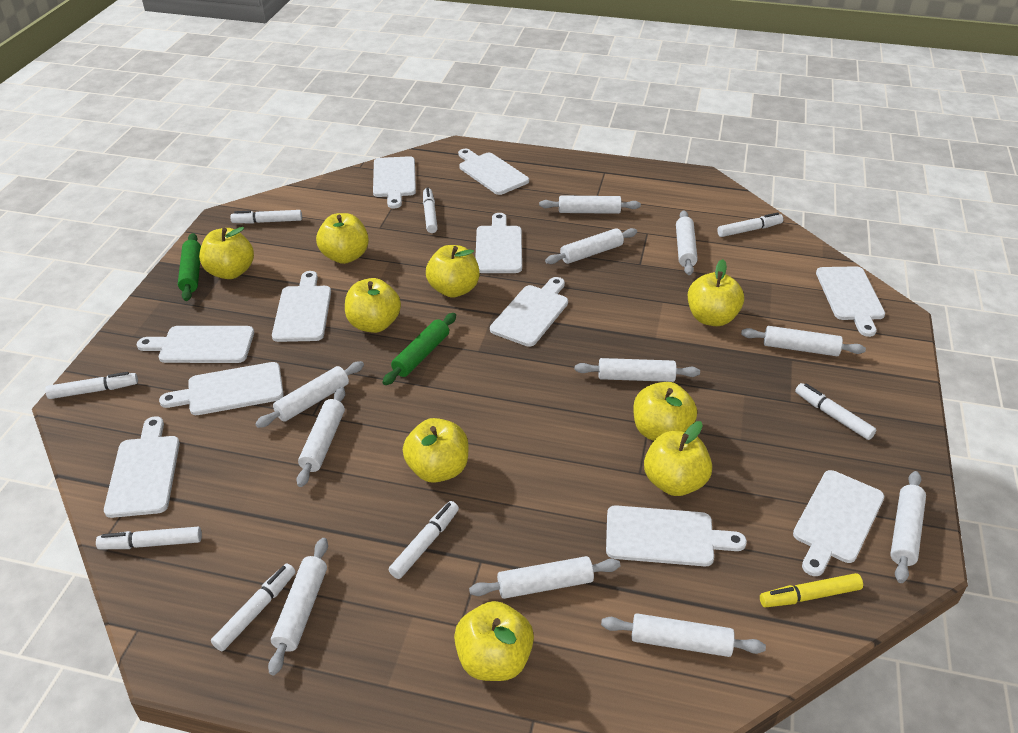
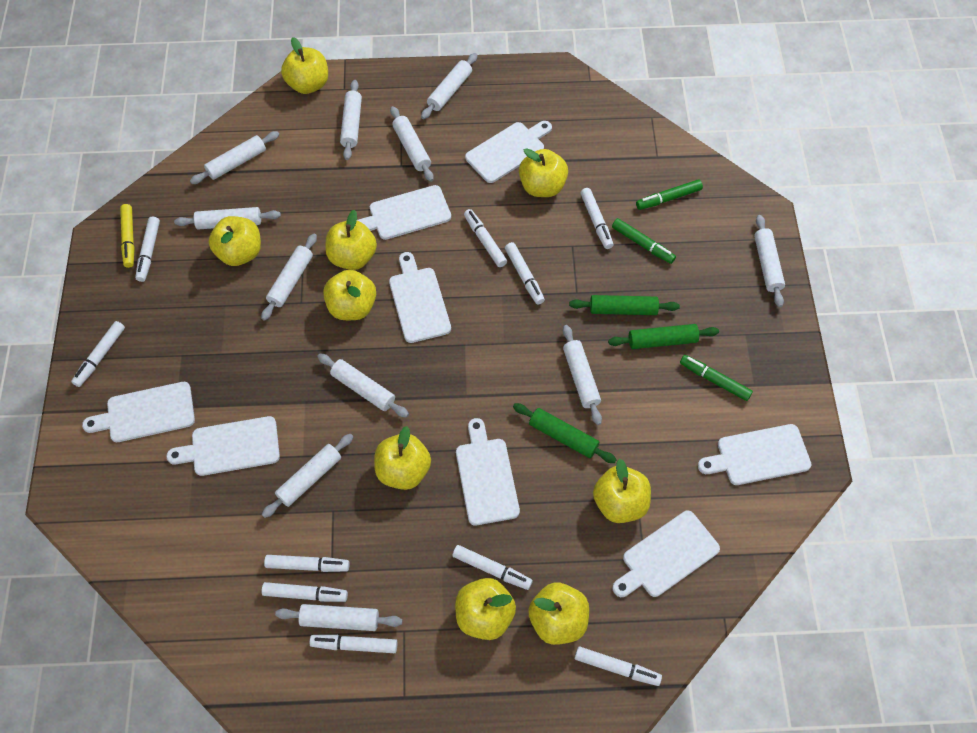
green marker: none = 0 -> [612,218,676,264] [636,179,703,210] [680,355,753,401] = 3
green rolling pin: [178,233,201,301] [383,313,456,385] = 2 -> [513,403,617,463] [569,295,680,315] [608,324,719,349] = 3
white cutting board: [104,416,180,518] [137,326,254,363] [159,362,284,415] [272,271,331,342] [373,156,416,209] [458,149,529,195] [475,213,522,273] [490,277,568,347] [606,505,747,566] [793,470,884,576] [816,266,885,337] = 11 -> [82,382,195,442] [166,416,280,476] [357,185,451,240] [389,252,451,343] [456,418,520,525] [465,121,552,183] [612,511,720,597] [698,424,811,485] = 8
white marker: [45,372,138,399] [96,527,202,549] [211,563,295,651] [230,210,302,224] [389,501,459,579] [423,188,438,233] [717,213,783,237] [795,383,876,440] = 8 -> [71,321,125,387] [135,217,160,282] [261,582,348,602] [264,555,350,572] [310,635,397,653] [452,545,533,590] [464,209,507,267] [505,242,545,305] [575,646,662,686] [580,188,614,249] = 10

